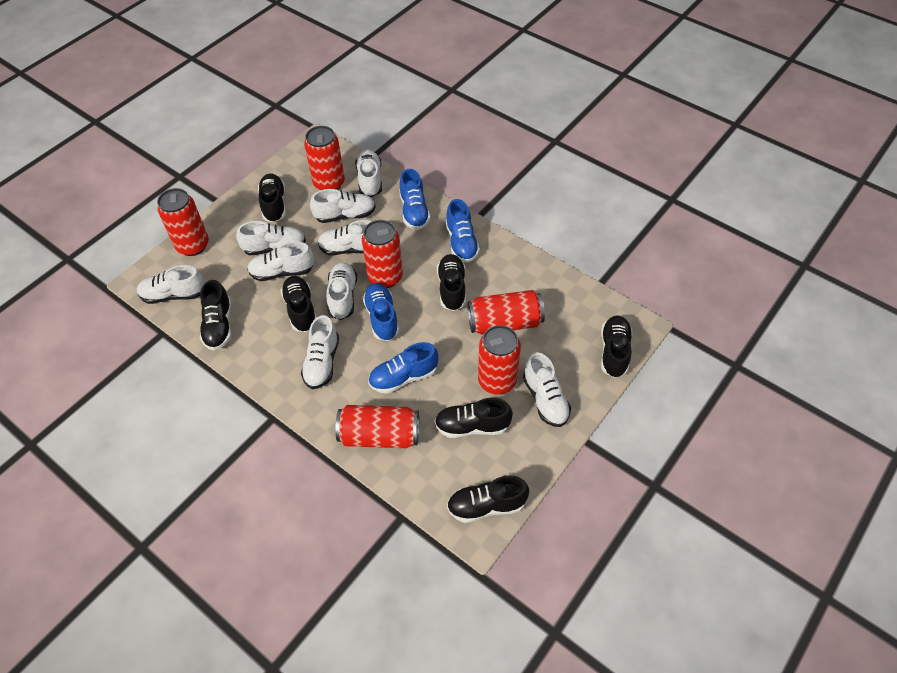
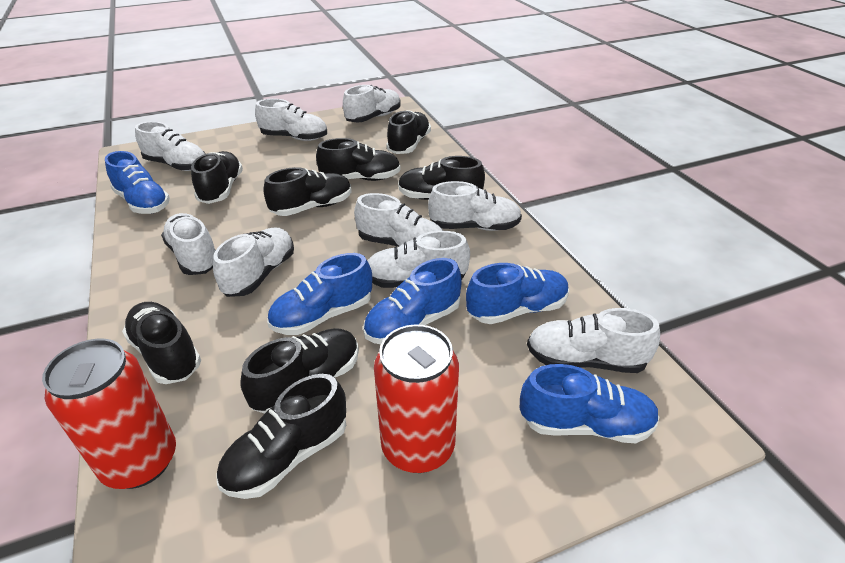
black shoe: [200,280,231,350] [258,174,286,222] [281,276,316,332] [435,398,513,438] [437,254,466,311] [447,475,529,523] [601,315,632,378] = 7 -> [122,302,201,384] [191,151,243,204] [216,374,346,499] [240,328,359,414] [264,167,352,216] [316,138,401,181] [386,110,431,154] [398,156,485,200] = 8
blue shoe: [363,283,399,341] [368,342,439,394] [399,169,430,230] [446,199,480,263] = 4 -> [105,151,170,214] [267,253,372,335] [363,258,462,344] [466,263,569,324] [520,364,659,443] = 5
red can: [157,188,209,256] [304,126,345,190] [335,405,419,448] [362,220,403,288] [467,290,545,335] [478,325,521,395] = 6 -> [42,339,176,489] [374,324,459,473] = 2

